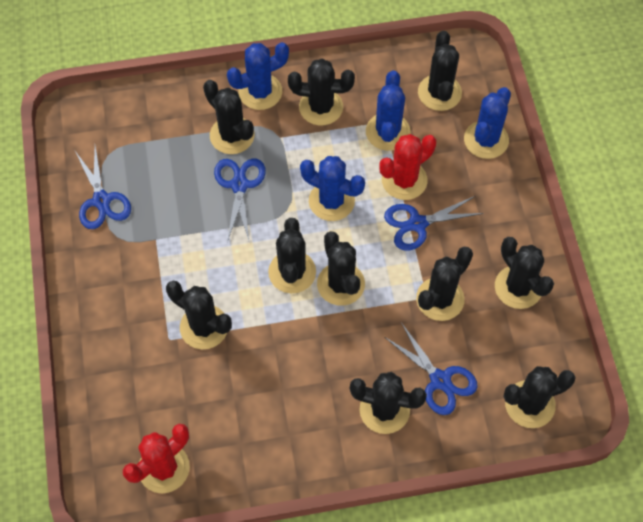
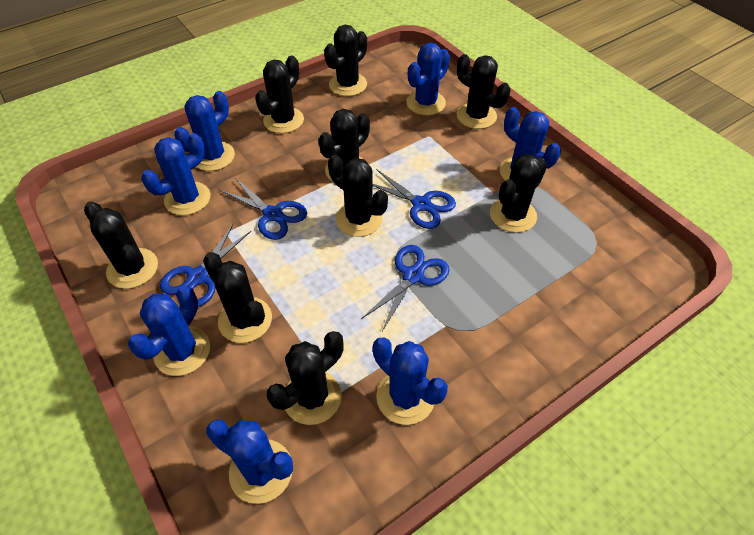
black cactus: [166,281,232,349] [203,80,255,154] [268,218,316,293] [288,59,355,125] [317,231,365,306] [350,372,427,434] [416,246,473,321] [418,31,462,111] [495,237,554,309] [503,366,576,428] = 10 -> [84,201,158,289] [203,252,272,343] [255,56,304,133] [267,331,344,425] [318,109,370,182] [324,25,367,96] [328,155,388,237] [457,54,510,129] [490,154,547,233] = 9
blue cactus: [227,42,289,110] [300,156,365,221] [366,70,411,151] [464,87,511,159] = 4 -> [128,286,210,376] [141,133,210,215] [174,91,235,171] [206,419,293,504] [373,337,448,425] [406,43,450,115] [500,107,561,181] = 7
red cactus: [123,424,190,493] [379,134,436,200] = 2 -> none = 0

